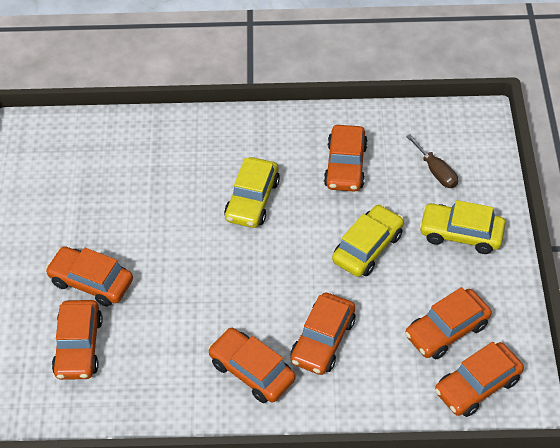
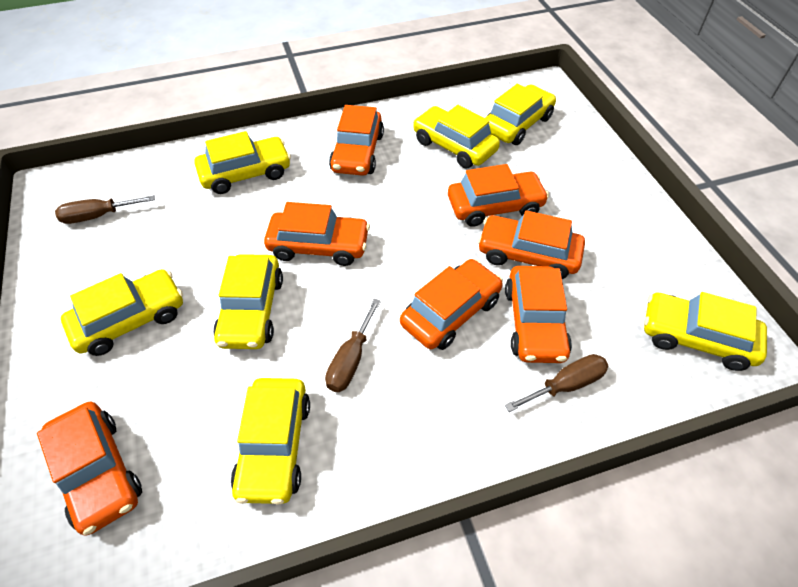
brown screwdriver: [406,134,458,188] = 1 -> [55,195,155,224] [325,299,381,392] [505,354,609,412] = 3
yellow car: [224,157,280,228] [332,204,404,277] [419,200,506,254] = 3 -> [61,269,183,356] [194,131,291,194] [213,254,283,349] [231,378,310,505] [413,105,500,169] [485,84,556,145] [644,292,767,371] = 7

